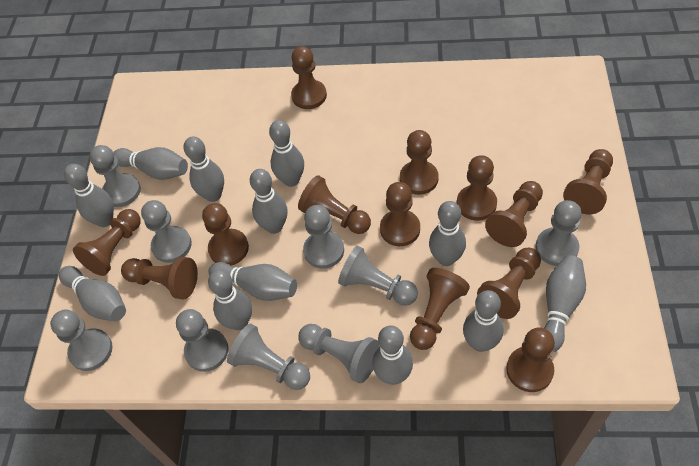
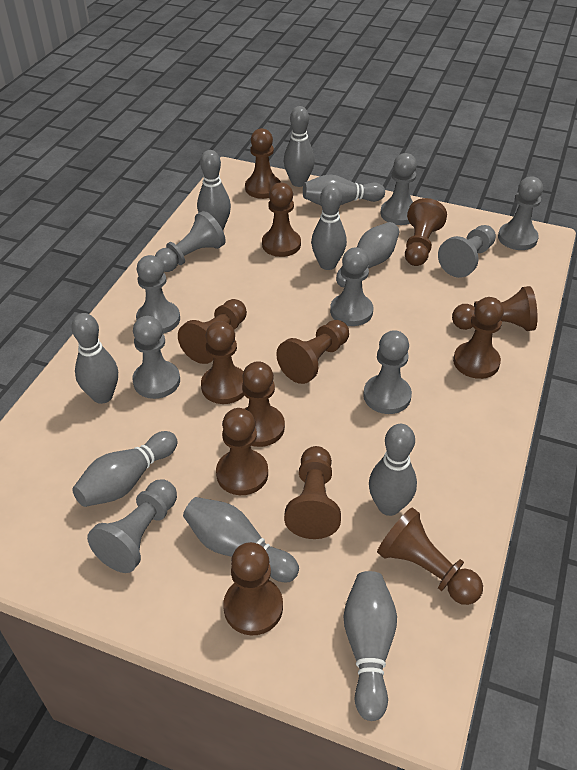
grey bowling pin: [59,266,126,322] [64,164,114,227] [113,147,188,180] [184,136,224,202] [208,262,297,301] [208,270,252,330] [250,169,288,234] [269,120,304,187] [372,325,413,385] [429,201,466,266] [463,290,503,352] [544,255,586,352] = 12 -> [71,313,118,404] [72,431,177,507] [183,497,299,582] [197,150,231,230] [284,106,315,187] [303,174,385,206] [311,184,347,270] [336,222,399,288] [343,571,397,721] [369,424,417,516] = 10

